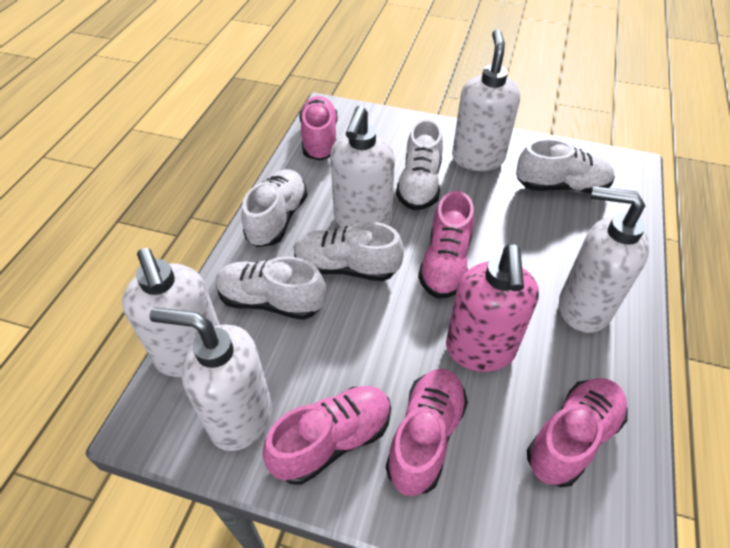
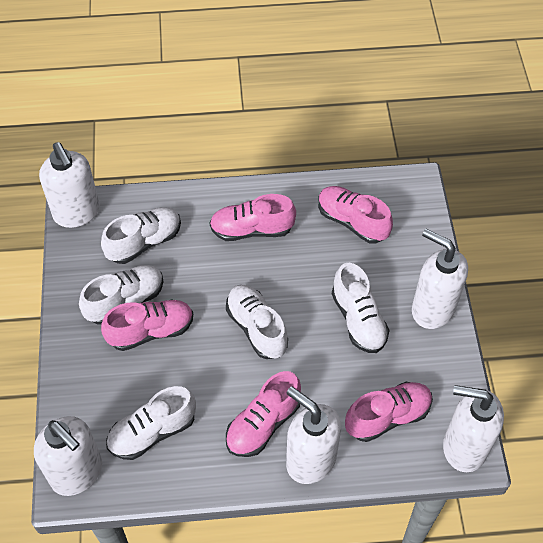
pink soap dispenser: [446,244,539,372] = 1 -> none = 0

